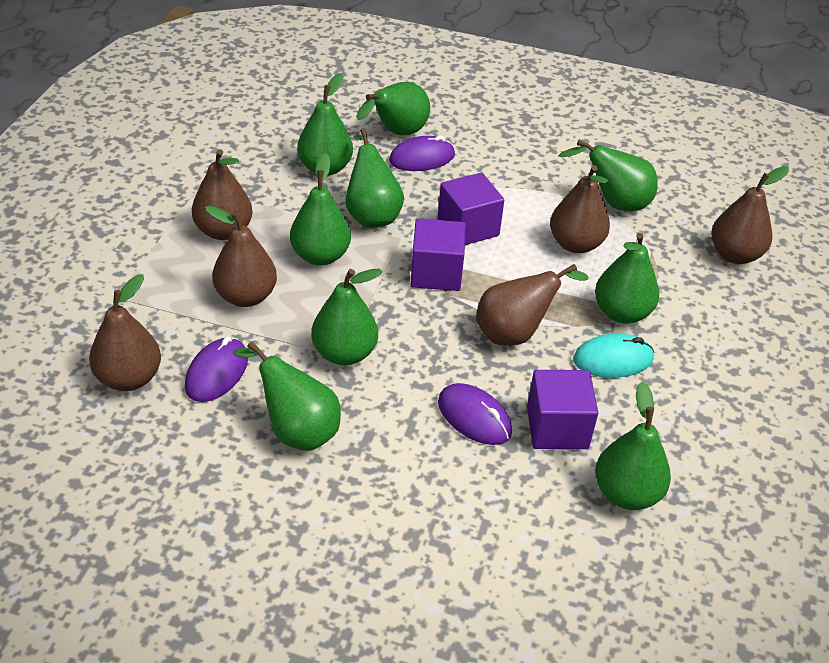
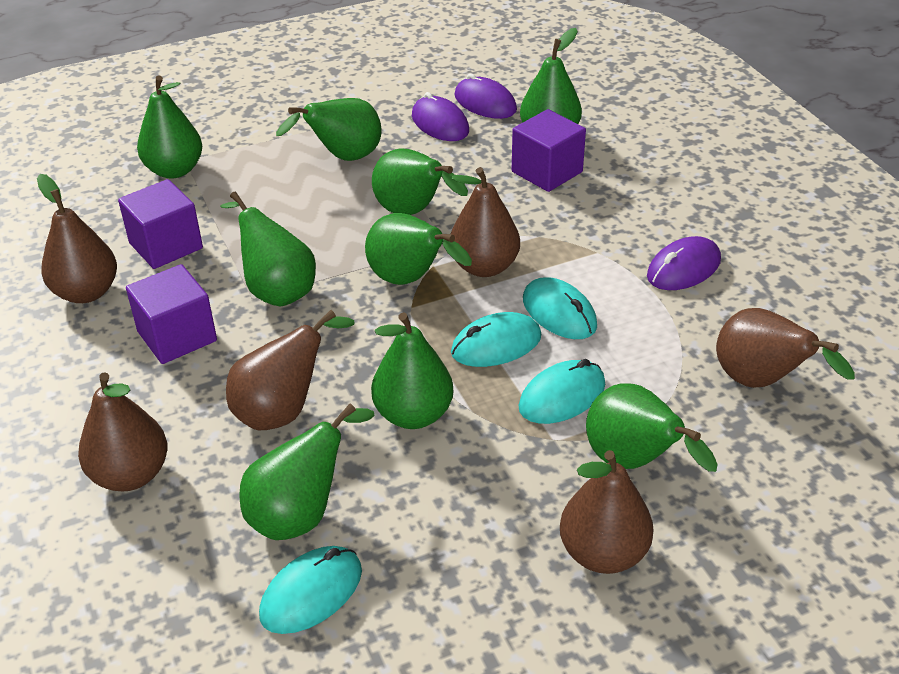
turquoise mouse: [573,333,654,378] = 1 -> [259,546,362,634] [451,312,541,367] [519,359,605,424] [523,277,597,339] = 4

